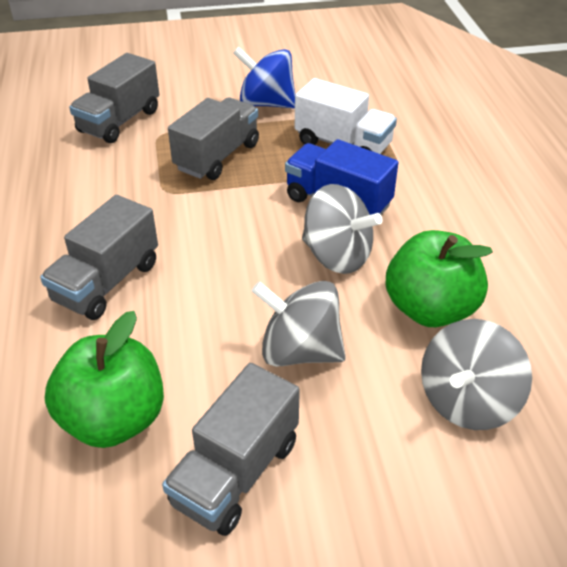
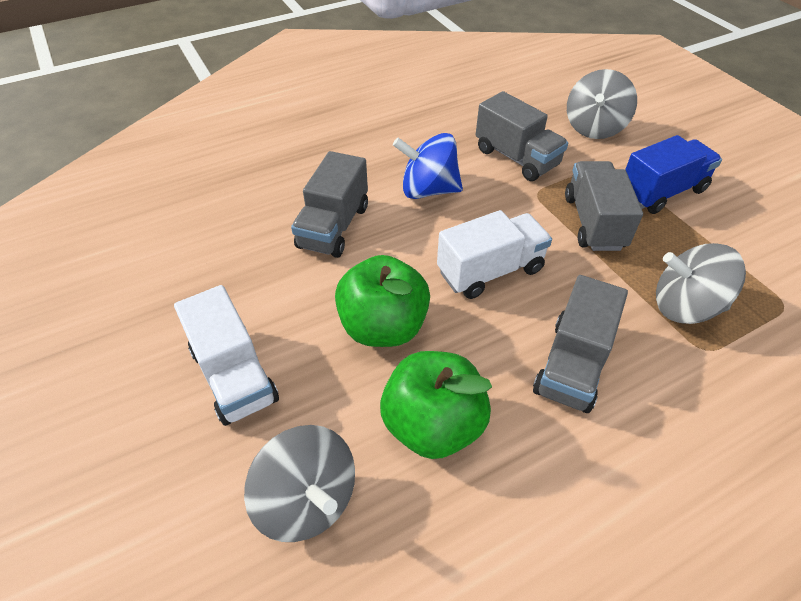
white truck: [295,78,397,154] = 1 -> [174,285,279,426] [437,210,552,299] = 2

